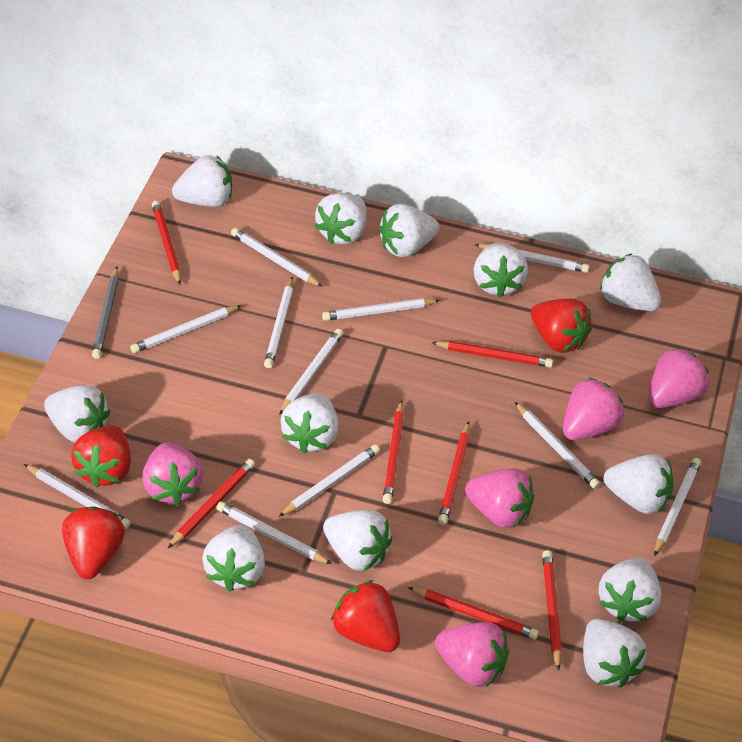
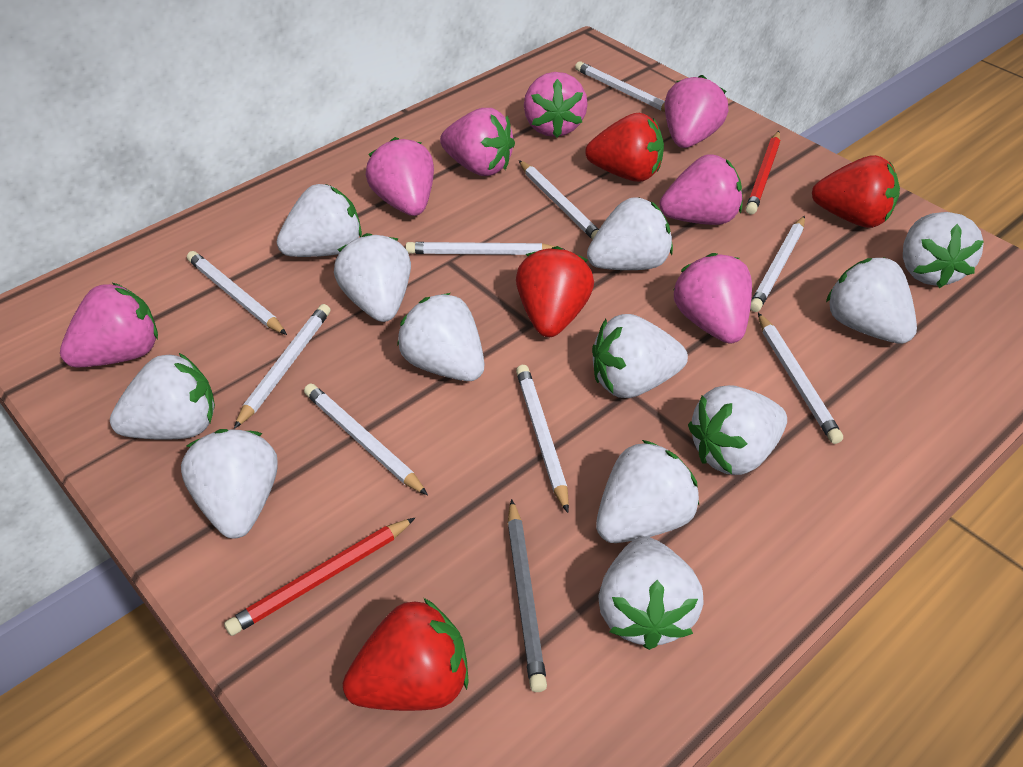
pink strawberry: [142,442,203,505] [435,622,509,687] [465,468,534,528] [563,377,624,440] [648,347,709,408] = 5 -> [60,283,158,367] [366,137,434,216] [440,108,515,176] [524,72,588,138] [659,154,742,225] [664,75,729,148] [674,253,752,344] = 7
red pencil: [152,201,181,285] [168,459,255,548] [383,400,404,504] [408,587,539,640] [431,341,553,368] [438,421,470,525] [542,550,562,671] = 7 -> [224,518,415,636] [746,131,780,214] = 2
white pencil: [24,464,131,529] [130,305,242,353] [216,501,332,564] [231,228,323,287] [264,277,293,368] [279,329,343,415] [279,445,380,517] [322,298,440,321] [474,244,590,273] [515,402,600,489] [654,458,701,556] = 11 -> [187,251,287,335] [234,304,331,429] [304,384,428,495] [405,242,565,255] [516,365,569,513] [519,160,599,240] [575,61,665,112] [750,216,805,312] [758,313,843,444] = 9

